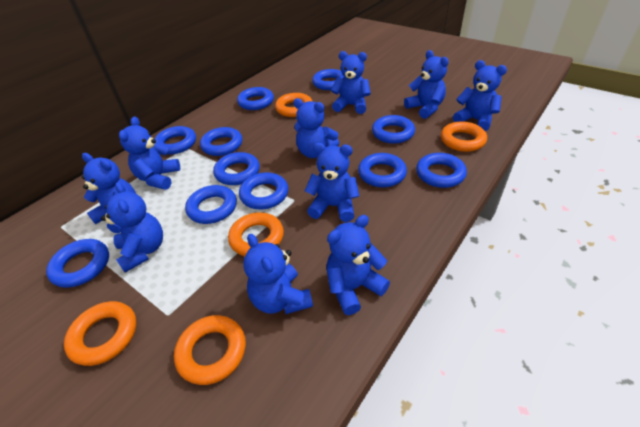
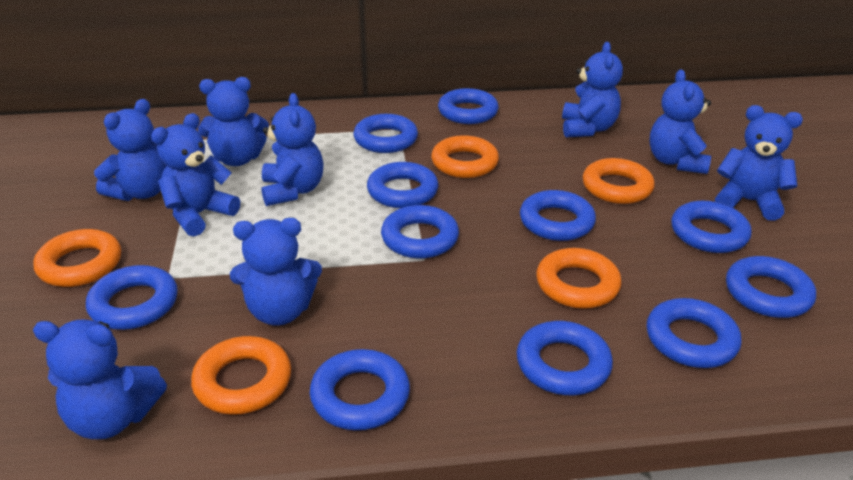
blue teddy bear: [81,153,136,233] [101,182,163,273] [119,117,180,190] [243,234,313,314] [293,98,339,158] [305,143,359,222] [327,215,390,315] [331,51,371,114] [404,50,449,119] [453,60,507,131] = 10 -> [33,319,167,439] [94,99,167,201] [151,113,240,236] [198,77,269,166] [230,218,322,326] [261,93,324,206] [562,42,623,137] [649,69,711,174] [715,105,803,221] = 9

